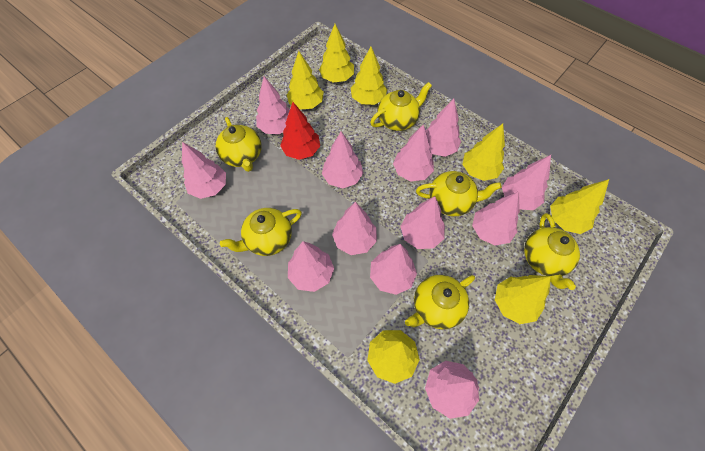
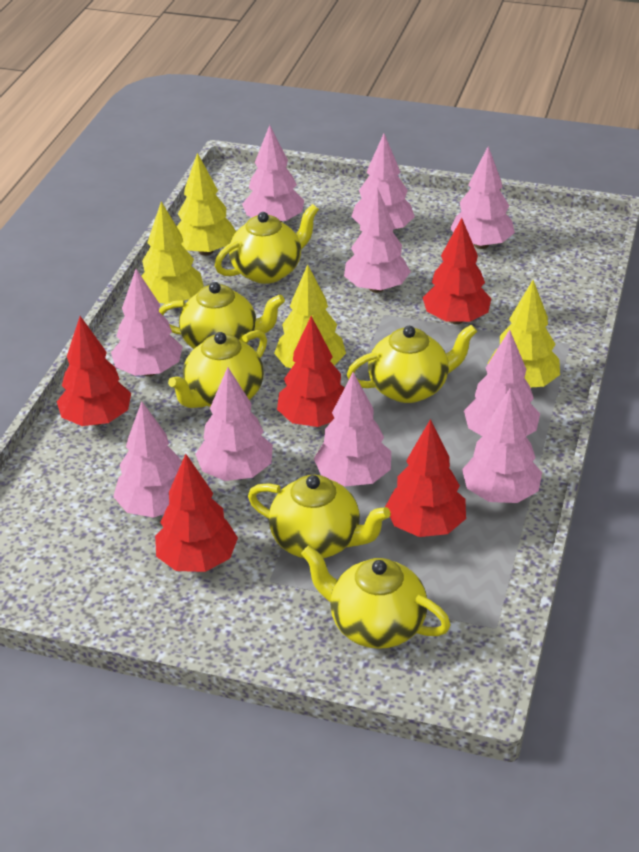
pink tree: [182,142,226,199] [256,76,290,134] [288,241,334,292] [322,132,363,188] [332,202,377,255] [370,244,417,295] [393,124,434,181] [400,196,445,249] [425,360,479,419] [426,99,461,157] [472,192,520,246] [502,155,551,210] = 12 -> [111,269,183,376] [113,401,181,518] [195,367,273,481] [242,125,304,222] [314,372,391,486] [344,187,411,293] [351,134,415,229] [450,146,515,249] [462,388,542,503] [464,330,540,436] = 10
red tree: [280,102,320,160] = 1 -> [57,316,131,426] [155,454,238,572] [277,316,344,427] [385,419,466,537] [423,218,491,324] = 5
yellow tree: [287,51,324,110] [319,24,354,83] [351,47,387,105] [367,330,420,384] [462,124,505,181] [495,275,551,324] [550,179,609,234] = 7 -> [142,202,204,304] [177,153,236,256] [274,264,346,368] [487,280,560,388] = 4

